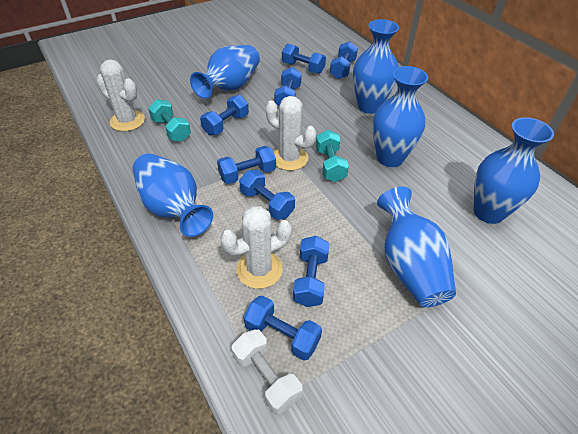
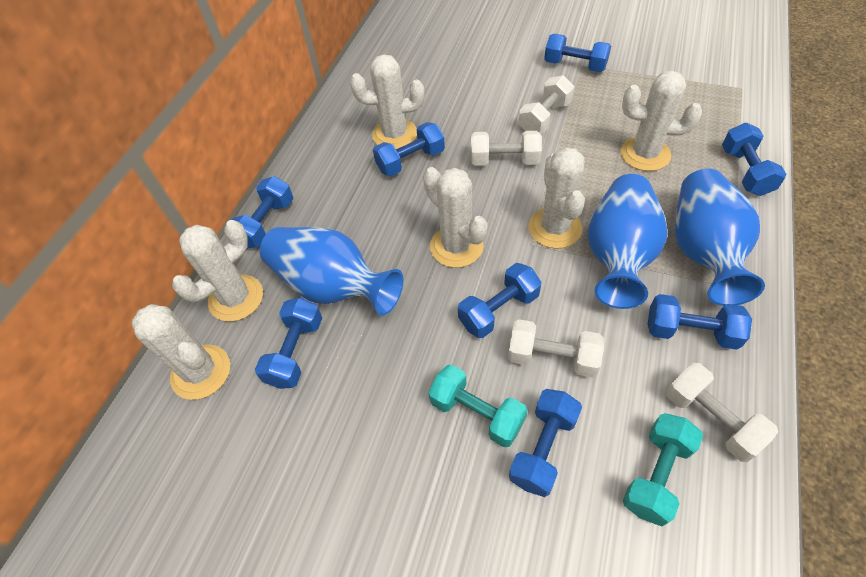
blue vase: [133,153,213,237] [190,45,260,99] [353,19,399,114] [373,66,428,167] [377,187,456,307] [474,117,554,224] = 6 -> [260,227,403,316] [587,174,668,309] [675,169,765,306] = 3
white cactus: [96,60,145,131] [220,206,292,289] [266,96,316,171] = 3 -> [132,304,230,400] [172,220,263,321] [350,54,424,149] [423,167,488,268] [528,147,585,249] [621,70,702,171] = 6
white dumbbell: [232,329,303,415] = 1 -> [471,131,542,166] [508,319,604,378] [518,75,574,134] [666,363,778,462] = 4

